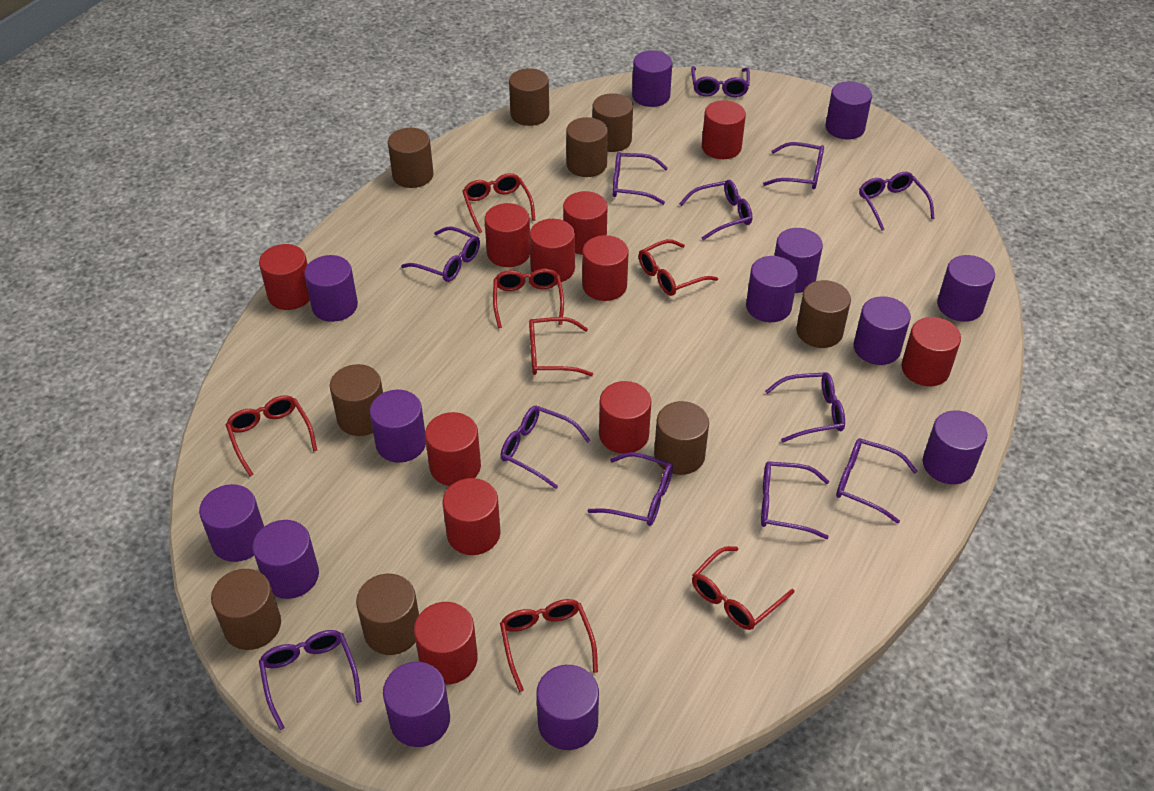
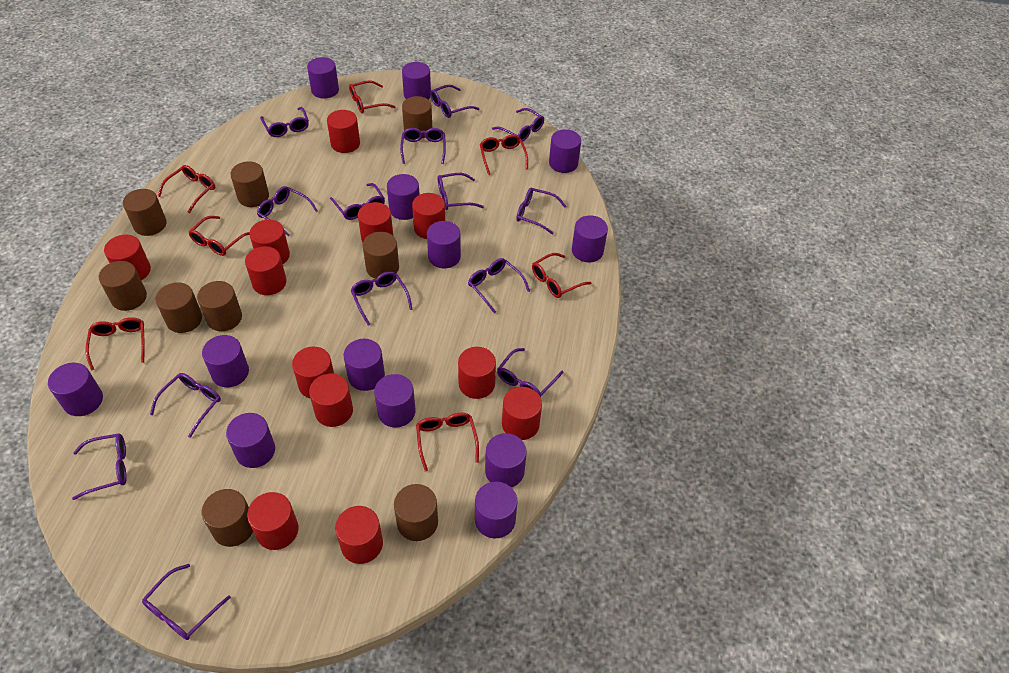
purple glasses: [259,630,362,730] [401,227,480,282] [501,406,591,489] [588,452,673,526] [612,152,668,205] [679,180,752,240] [691,66,750,97] [761,461,829,539] [763,142,824,190] [765,372,845,442] [836,438,918,524] [859,172,935,231] = 12 -> [72,433,127,500] [142,564,231,640] [150,373,221,438] [257,186,318,236] [260,107,309,137] [330,183,385,220] [351,271,413,326] [400,128,446,164] [430,85,479,118] [438,173,484,210] [468,258,530,313] [492,108,544,142] [497,348,564,397] [516,187,566,235] = 14
red cylinder: [259,244,310,310] [414,602,478,684] [425,412,481,486] [443,478,500,555] [484,203,530,267] [530,219,575,282] [563,191,607,255] [582,235,629,301] [599,381,651,454] [702,100,746,159] [902,317,961,386] = 11 -> [104,234,151,280] [245,246,286,295] [247,492,299,550] [249,220,290,264] [292,347,334,398] [309,373,353,427] [327,110,360,153] [335,506,383,564] [358,202,393,243] [412,193,445,239] [458,347,496,399] [502,387,542,440] = 12

